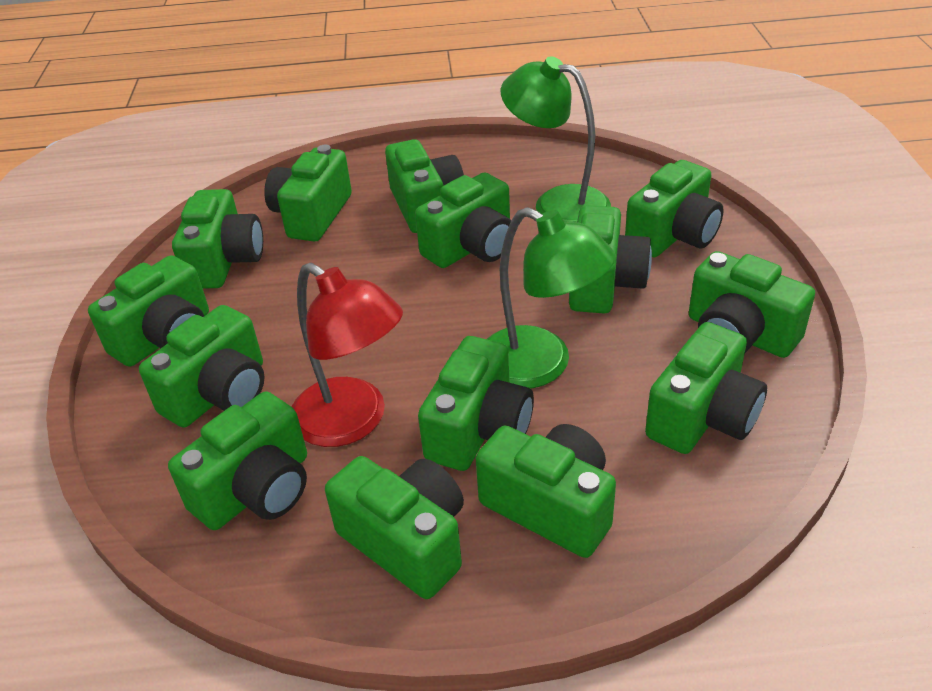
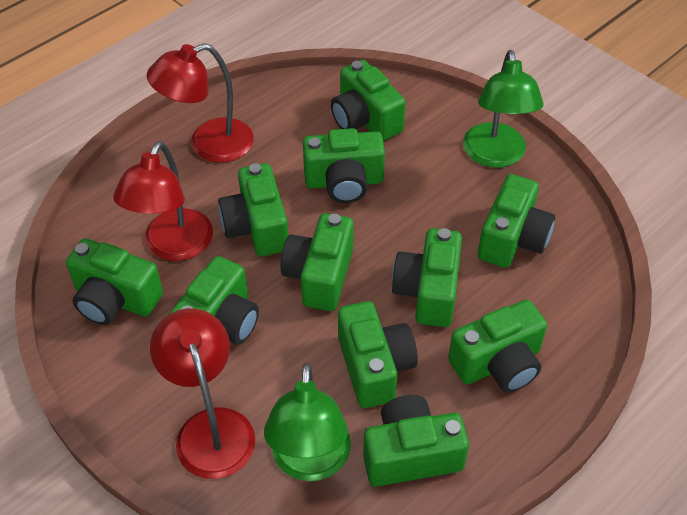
green camera: [88,255,209,367] [139,305,265,428] [168,391,307,530] [172,189,263,289] [264,145,352,242] [325,456,464,599] [385,139,464,233] [415,173,511,268] [418,336,534,471] [476,424,616,558] [569,205,652,313] [625,160,724,257] [645,322,767,454] [689,251,815,358] = 14 -> [66,238,163,325] [169,256,259,345] [218,163,288,256] [281,213,354,311] [303,128,385,203] [331,60,406,141] [338,301,418,408] [363,395,469,487] [392,228,462,327] [448,300,547,393] [478,174,555,268] = 11
red lamp: [292,263,403,447] = 1 -> [113,141,213,261] [147,43,254,163] [150,308,255,479] = 3

